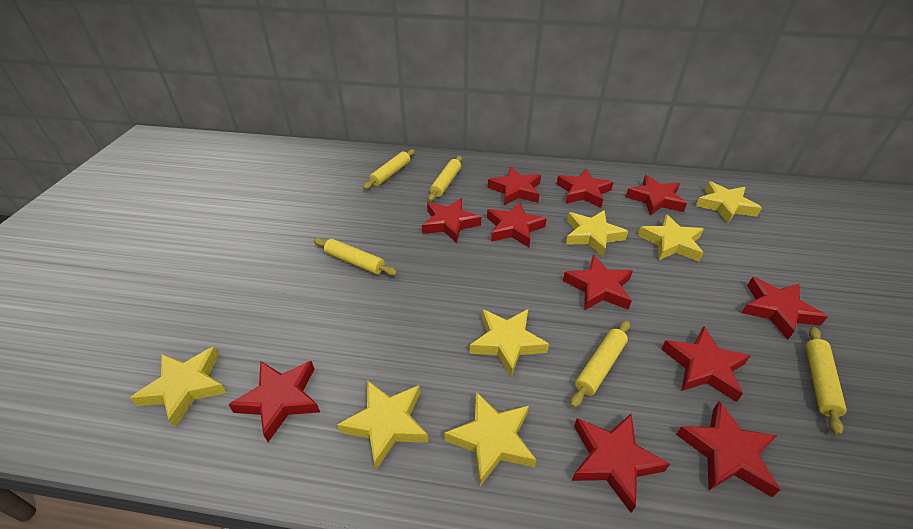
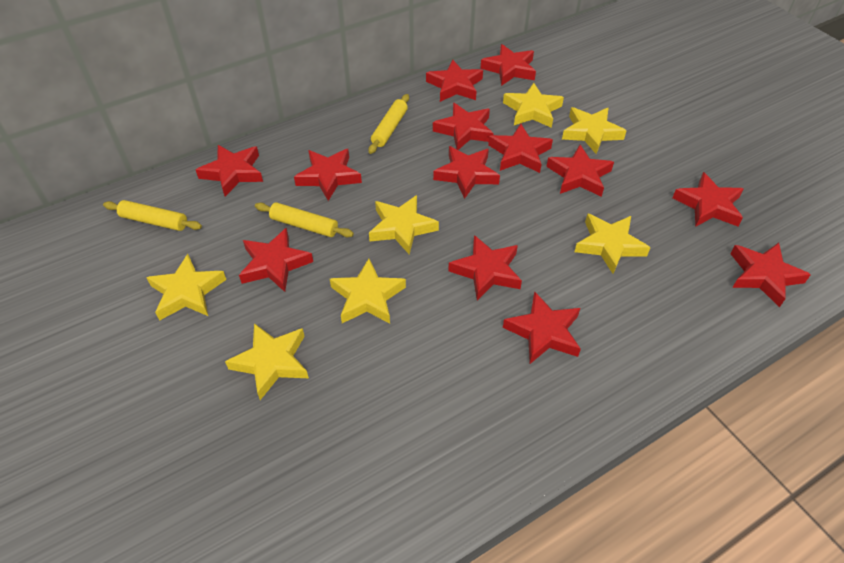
red star: [228,361,320,442] [422,198,481,243] [487,202,547,247] [488,167,541,205] [557,169,613,208] [563,255,633,311] [572,414,670,513] [626,175,687,216] [661,326,750,402] [676,401,780,497] [742,277,828,340] = 11 -> [196,145,263,197] [239,228,313,292] [294,149,362,201] [426,60,483,102] [433,103,494,150] [433,146,500,199] [448,235,522,300] [480,44,536,86] [488,124,553,173] [503,292,581,364] [546,145,614,197] [673,172,743,227] [730,243,811,307] = 13
yellow rolling pin: [314,238,397,276] [363,149,415,190] [428,156,462,202] [570,320,630,408] [806,327,847,435] = 5 -> [103,200,202,231] [255,202,354,238] [368,94,409,154] = 3

